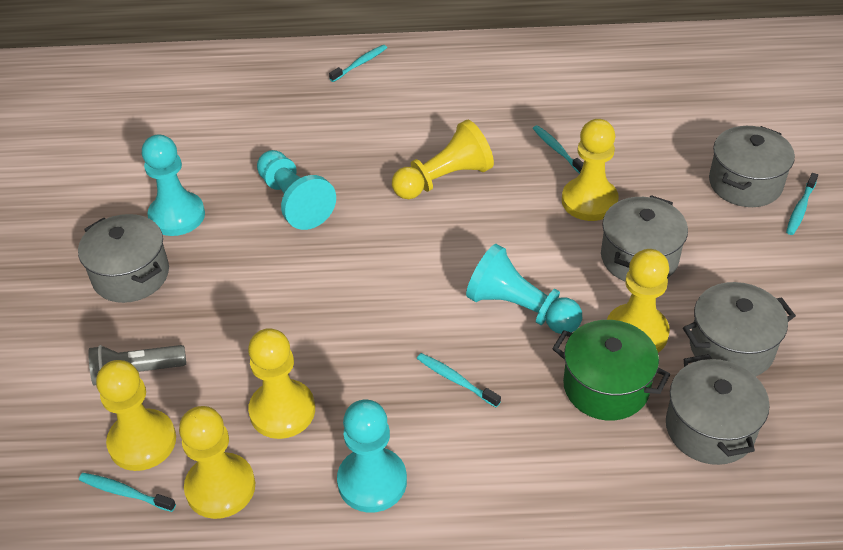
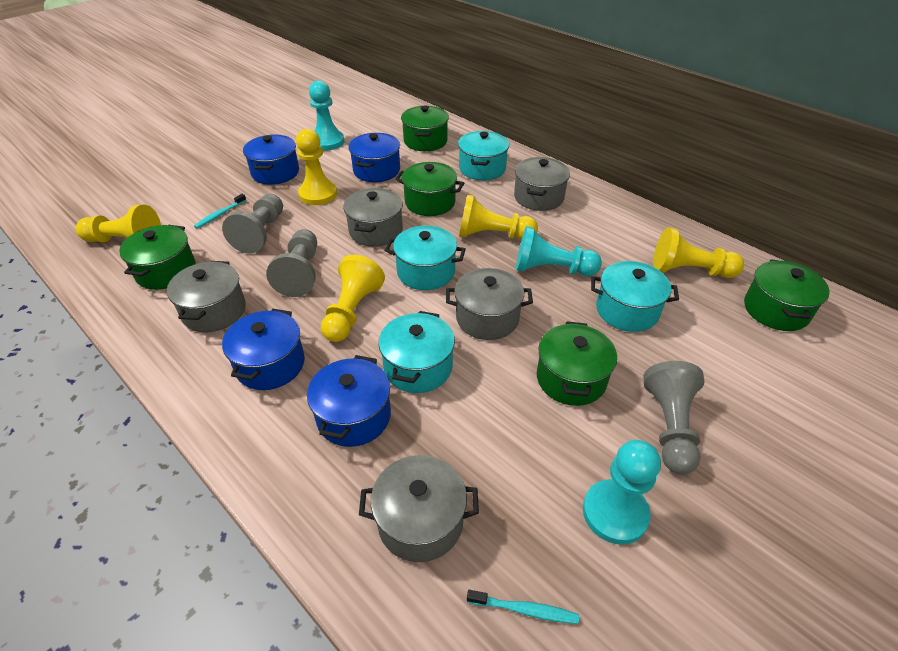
blue pot: none = 0 -> [222,309,305,390] [243,135,299,185] [307,355,391,447] [348,133,400,182] = 4
green pot: [552,320,670,421] = 1 -> [119,225,196,290] [395,162,464,216] [401,106,449,151] [537,321,617,406] [744,259,830,331] = 5
grey flashlight: [89,345,186,386] = 1 -> none = 0
grey pawn: none = 0 -> [222,194,283,254] [266,229,317,297] [644,361,704,475] = 3
turquoise pawn: [142,134,205,236] [257,150,336,230] [337,400,407,513] [466,244,582,334] = 4 -> [309,81,345,150] [516,226,602,276] [583,440,661,545] = 3
turquoise pot: none = 0 -> [378,311,455,393] [385,226,466,290] [458,131,509,180] [591,261,679,332] = 4
turquoise toothbrush: [79,473,176,512] [329,45,387,82] [417,353,501,407] [533,125,583,174] [786,173,818,235] = 5 -> [194,194,246,229] [467,590,579,624] = 2
yellow pawn: [96,360,176,471] [179,406,255,519] [248,328,315,439] [392,120,494,199] [562,119,619,221] [607,249,670,352] = 6 -> [75,204,161,242] [296,129,337,205] [321,255,385,342] [459,194,538,240] [653,227,744,278] = 5

